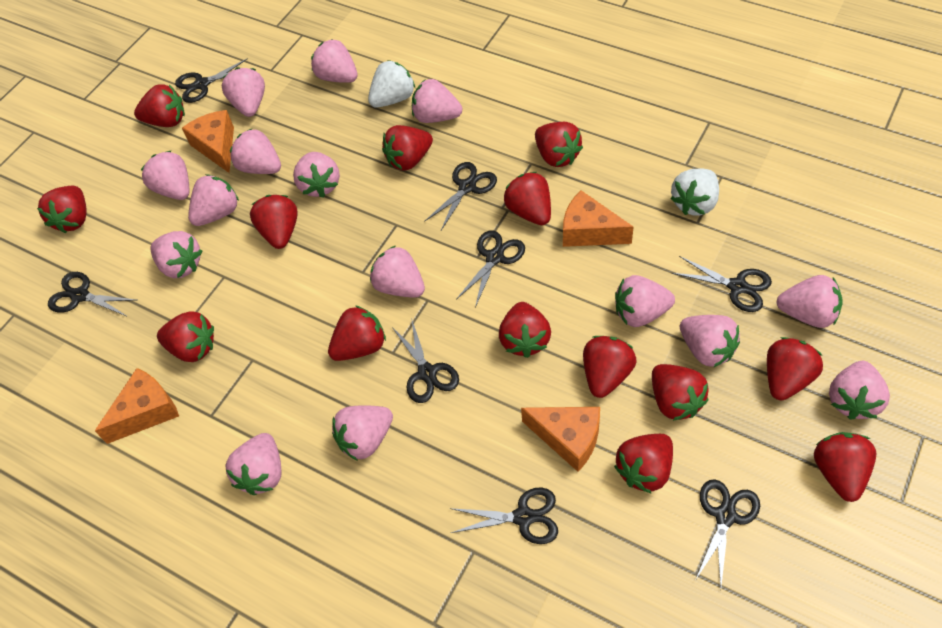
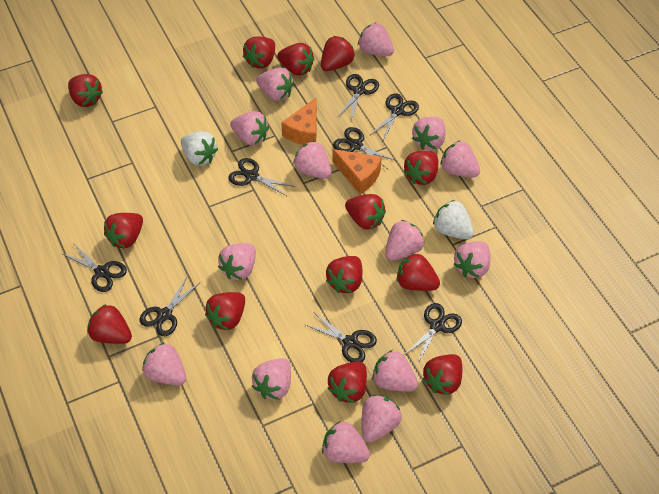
orange cheese: [95,368,179,444] [182,110,234,173] [521,407,600,472] [563,190,634,247] = 4 -> [281,98,317,145] [333,149,382,194] = 2
pink strawberry: [141,151,189,200] [150,231,202,278] [188,174,239,226] [222,67,265,117] [226,433,281,495] [230,129,281,174] [293,152,340,198] [311,39,358,83] [332,405,393,461] [370,246,425,297] [412,79,462,123] [615,275,675,327] [680,315,740,368] [776,275,843,328] [829,361,890,420] = 15 -> [142,343,186,385] [218,243,256,280] [230,111,269,146] [252,358,291,400] [256,67,294,101] [293,141,331,179] [322,421,370,463] [358,23,394,56] [362,394,402,442] [372,350,418,392] [385,220,424,261] [412,117,446,150] [440,141,480,177] [453,241,491,278] = 14
red strawberry: [37,186,87,233] [134,84,185,127] [157,311,214,362] [250,195,298,249] [328,305,386,361] [382,125,433,171] [499,302,551,358] [504,172,551,225] [535,122,583,167] [583,336,636,398] [614,434,673,494] [652,364,709,421] [767,337,823,400] [814,432,876,502] = 14 -> [68,74,103,107] [87,304,132,344] [104,213,143,248] [205,292,245,330] [243,36,275,69] [277,43,314,76] [321,36,355,71] [326,256,362,293] [327,362,367,403] [345,194,386,230] [397,253,440,291] [403,151,438,185] [423,354,462,395] = 13

